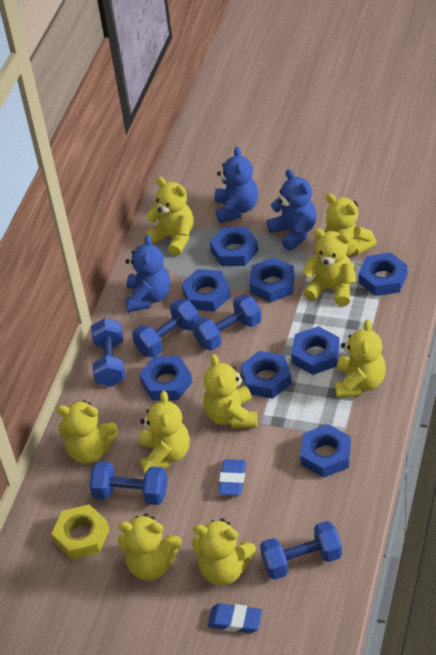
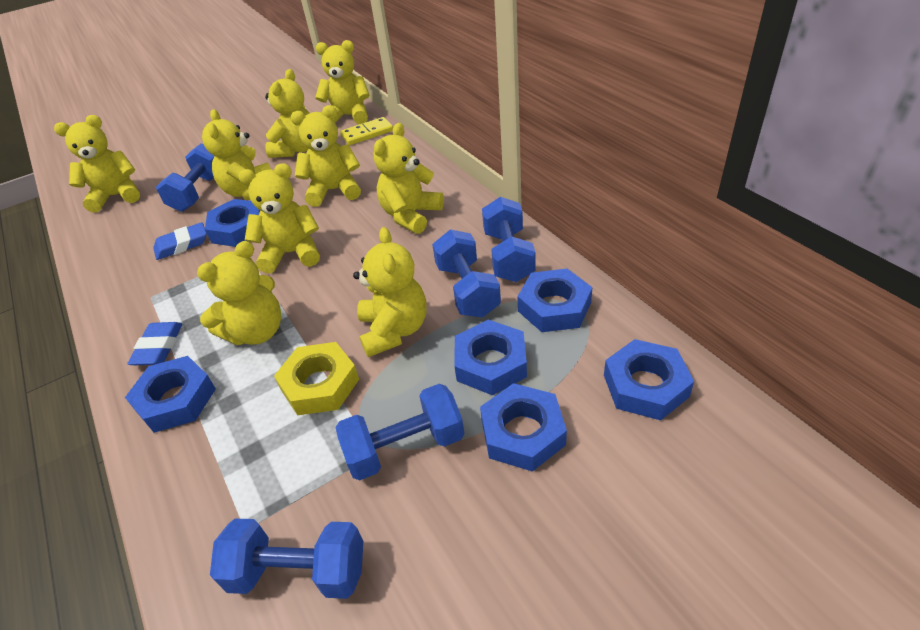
blue nut: [139,356,192,400] [181,269,231,312] [210,227,258,266] [241,351,292,399] [249,257,295,303] [291,326,340,375] [300,424,351,478] [359,252,407,296] = 8 -> [125,356,216,433] [205,199,260,247] [454,320,527,396] [480,383,567,472] [517,268,592,332] [604,339,694,420] = 6
blue teddy bear: [125,234,170,312] [215,146,258,223] [267,169,317,251] = 3 -> none = 0
yellow domino: none = 0 -> [340,117,393,145] = 1

